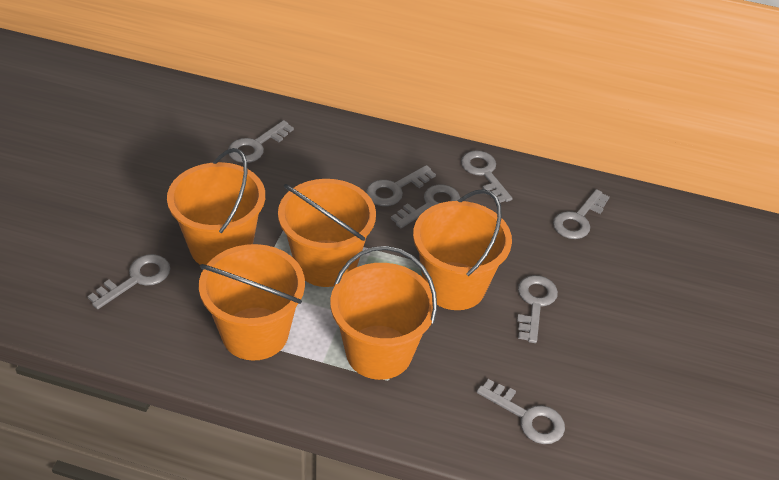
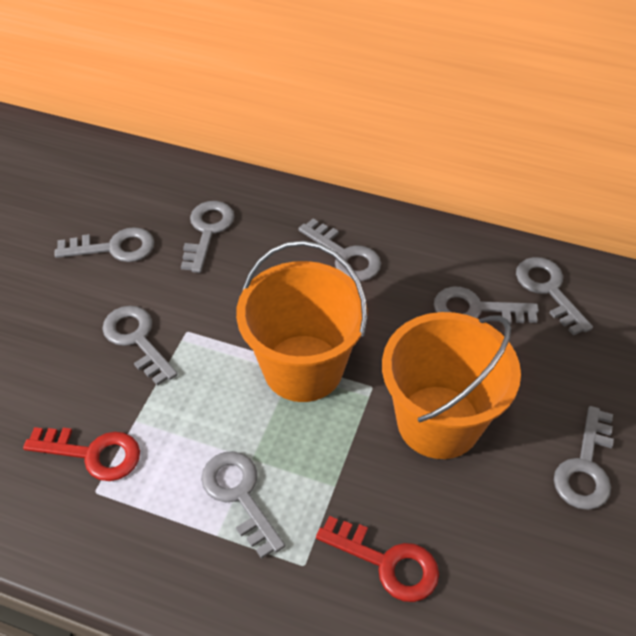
orange bucket: [167,148,265,265] [199,244,305,361] [278,179,376,287] [330,246,437,380] [413,189,512,310] = 5 -> [236,241,368,402] [382,312,521,459] = 2
red key: none = 0 -> [23,427,140,481] [316,516,439,602] = 2

